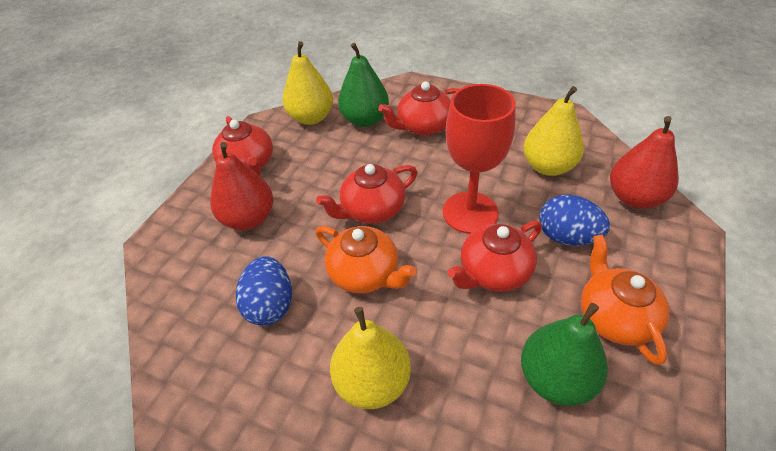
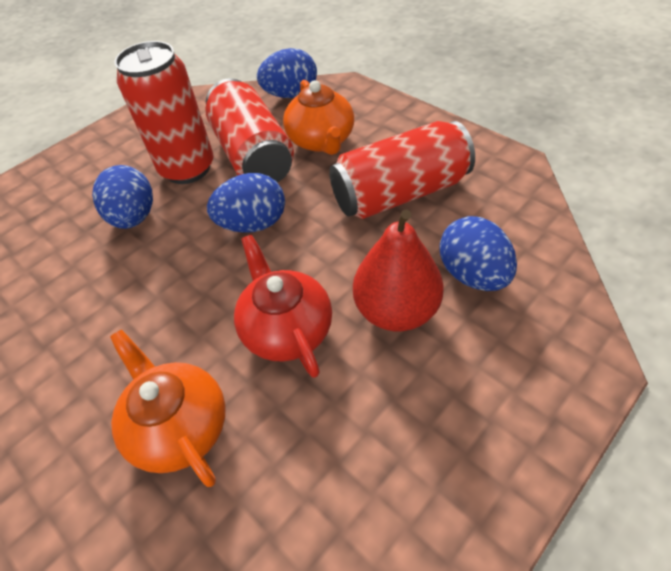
blue egg: [236,256,292,326] [539,195,610,246] = 2 -> [92,165,153,229] [207,173,285,233] [257,48,317,98] [439,216,517,291] = 4
green pear: [338,43,389,127] [521,303,608,406] = 2 -> none = 0
red can: none = 0 -> [115,41,214,184] [205,78,294,183] [329,121,475,219] = 3
red goblet: [443,84,516,234] = 1 -> none = 0
red pear: [210,142,273,230] [610,116,679,209] = 2 -> [353,210,444,331] = 1
red teapot: [212,116,273,175] [316,164,417,224] [378,81,459,136] [447,221,542,292] = 4 -> [234,235,332,378] = 1
yellow pear: [282,41,333,125] [330,307,411,409] [523,86,584,176] = 3 -> none = 0

